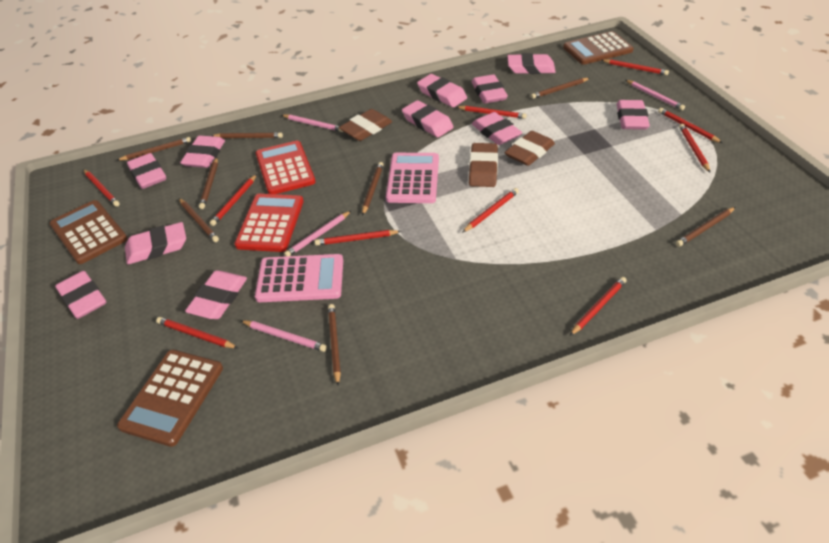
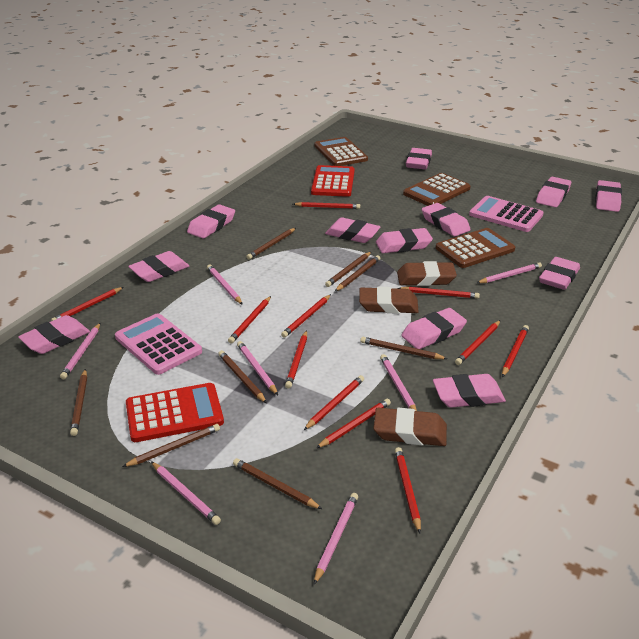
pink eraser: [55,271,106,319] [125,222,186,264] [127,153,166,189] [180,136,225,168] [185,270,247,319] [402,100,454,137] [417,74,467,107] [472,74,508,104] [472,112,522,145] [507,53,555,74] [617,100,650,130] = 11 -> [18,315,90,354] [128,251,189,282] [187,204,235,239] [325,218,381,243] [376,228,433,253] [401,308,467,349] [406,148,432,169] [422,203,471,237] [433,374,506,408] [536,177,571,207] [539,257,580,290] [595,180,622,212] = 12
pink pencil: [240,320,327,352] [282,114,343,132] [284,211,351,256] [626,80,685,110] = 4 -> [60,323,100,379] [151,461,221,525] [207,264,243,305] [237,341,278,395] [314,493,358,585] [380,354,417,411] [477,262,542,283] = 7
red pencil: [84,169,120,207] [156,317,238,348] [210,174,257,226] [315,230,401,245] [457,106,527,119] [463,188,519,232] [570,277,627,336] [602,59,669,75] [658,108,722,143] [679,124,710,172] = 10 -> [51,287,123,321] [228,296,271,343] [281,294,331,338] [285,330,307,389] [293,202,360,209] [304,375,364,430] [316,399,391,448] [395,447,421,533] [398,287,480,299] [455,320,501,365] [502,325,529,377] = 11

